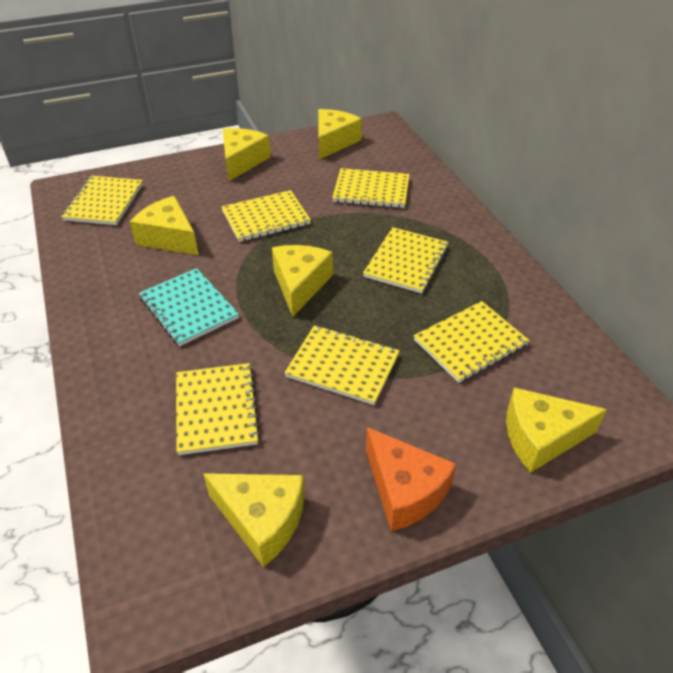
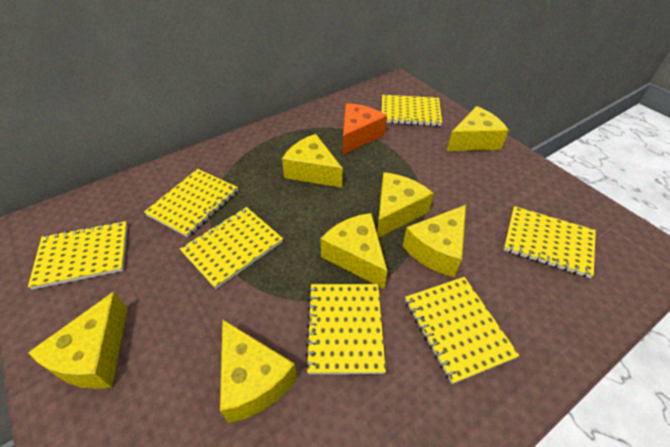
turquoise notebook: [139,268,239,346] = 1 -> none = 0
yellow cheese: [130,196,198,255] [203,473,305,567] [222,128,271,181] [272,245,333,317] [318,109,362,160] [506,388,607,473] = 6 -> [28,292,127,389] [220,320,298,423] [282,134,343,188] [320,213,388,289] [377,172,434,238] [403,205,466,278] [447,106,509,151] = 7

